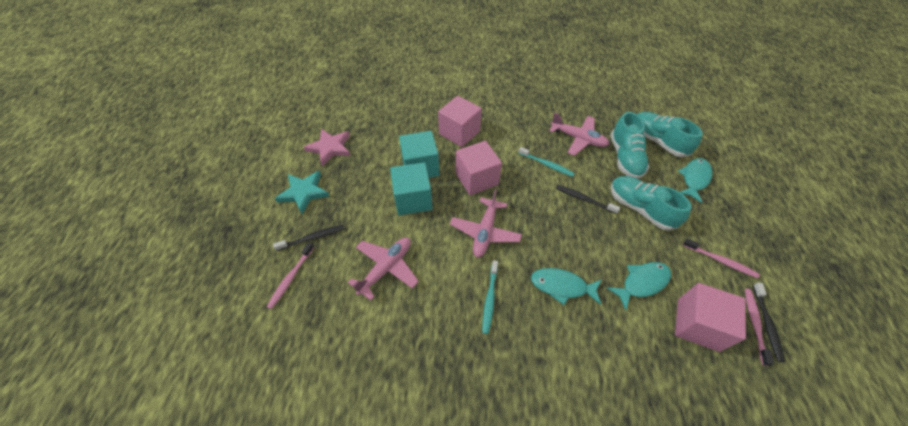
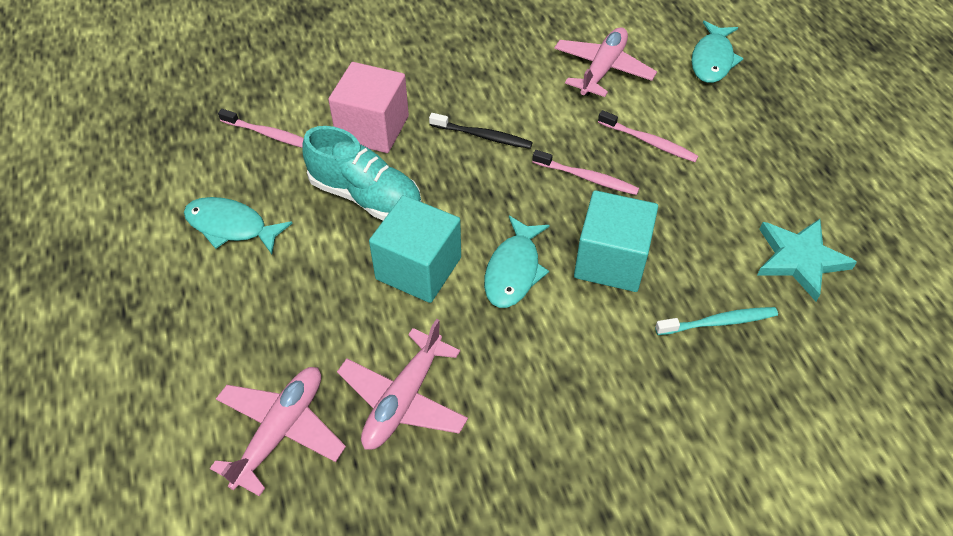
black toothbrush: [273,225,345,251] [556,185,620,214] [753,283,785,362] = 3 -> [429,113,533,149] = 1
pink cube: [438,96,482,147] [456,141,502,195] [675,283,746,352] = 3 -> [328,62,409,153] = 1
pink star: [304,129,351,166] = 1 -> none = 0
turquoise shoe: [610,112,649,179] [611,176,691,231] [637,112,703,157] = 3 -> [302,126,421,221] = 1
turquoise toothbrush: [482,260,498,334] [518,147,575,177] = 2 -> [655,307,778,335] = 1

